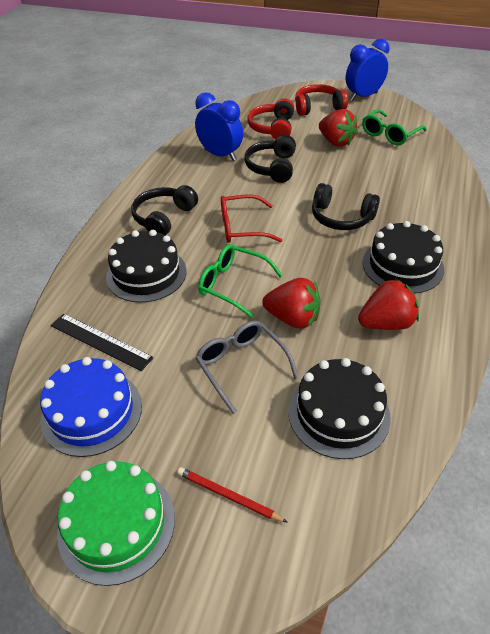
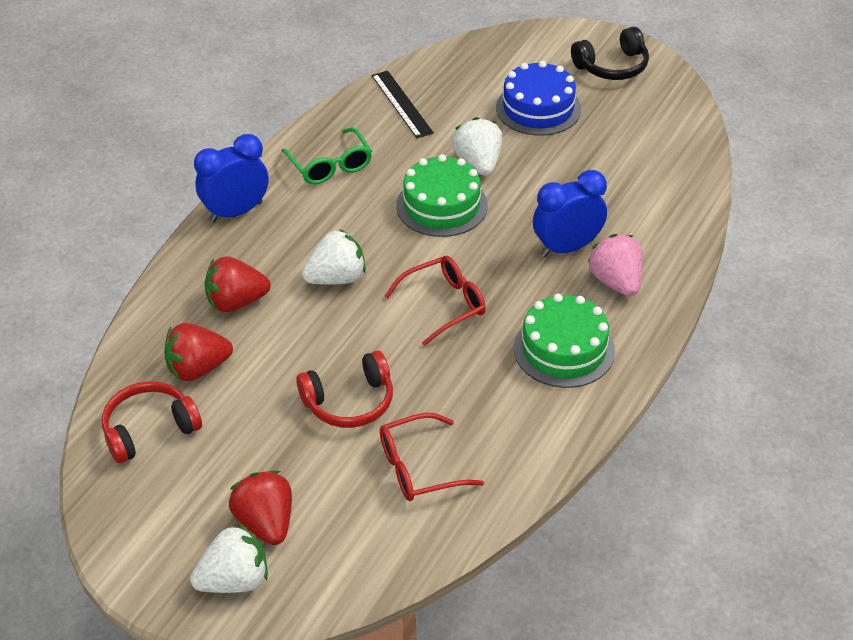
black cake: [106,230,186,303] [288,358,391,459] [362,221,444,294] = 3 -> none = 0
black headphones: [131,185,198,235] [244,135,296,183] [312,183,380,230] = 3 -> [571,27,649,80] = 1
green cake: [57,461,175,586] = 1 -> [396,154,488,237] [514,294,615,388] = 2
green glasses: [198,244,283,318] [362,109,427,145] = 2 -> [281,127,372,184] = 1
grey glasses: [195,321,299,414] = 1 -> none = 0
pink strawberry: none = 0 -> [587,234,643,296] = 1
red glasses: [221,194,282,243] = 1 -> [380,413,484,501] [385,256,486,346] = 2
red pencil: [177,467,288,523] = 1 -> none = 0
white strawberry: none = 0 -> [190,524,268,593] [302,229,366,285] [452,117,502,176] = 3

